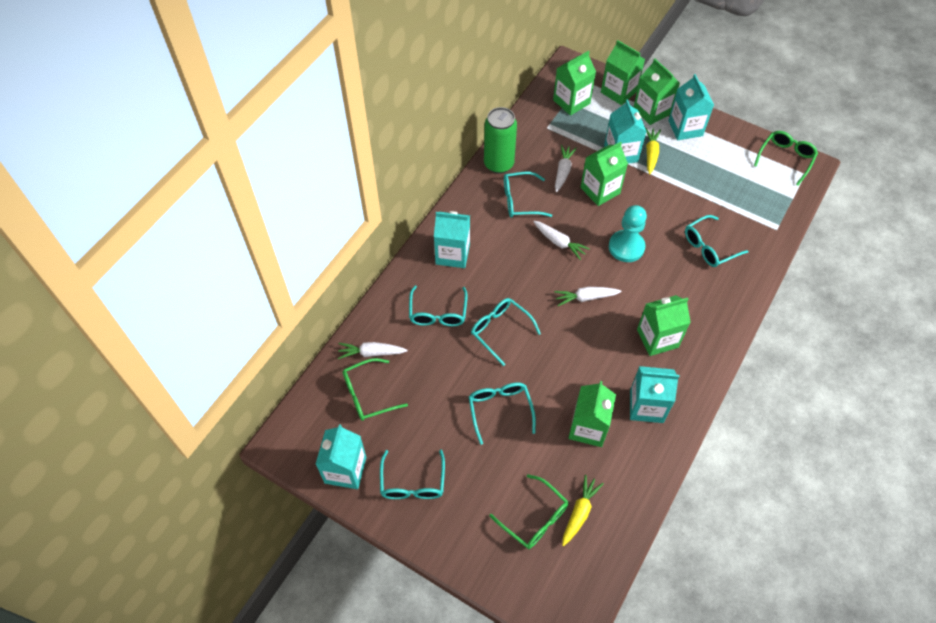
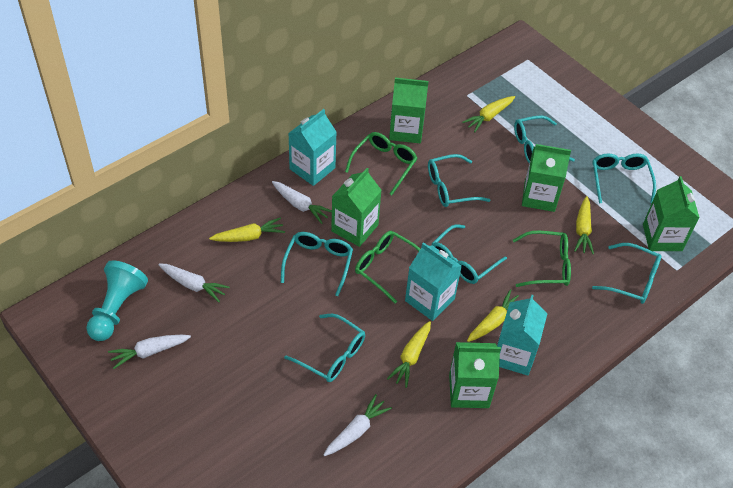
green can: [484,107,517,174] = 1 -> none = 0
green carton: [553,51,596,116] [569,381,616,447] [581,142,628,206] [601,40,645,105] [634,58,680,125] [637,295,691,356] = 6 -> [331,168,382,247] [389,78,429,143] [449,342,501,408] [522,144,571,212] [643,176,699,251] = 5
turquoise carton: [316,424,366,489] [434,211,470,268] [604,100,647,164] [630,366,679,423] [668,74,714,140] = 5 -> [288,109,337,186] [405,242,462,321] [497,295,548,376] = 3
turquoise glasses: [380,449,445,499] [409,285,468,326] [469,382,536,445] [471,298,541,366] [504,172,552,218] [685,215,748,267] = 6 -> [281,232,353,296] [284,314,365,382] [428,154,491,207] [432,224,507,284] [514,116,575,163] [592,243,662,304] [593,153,656,204] = 7
yellow carrot: [562,475,604,546] [645,128,661,174] = 2 -> [209,217,285,242] [387,321,431,388] [462,96,515,132] [467,289,519,342] [574,196,594,255] = 5

